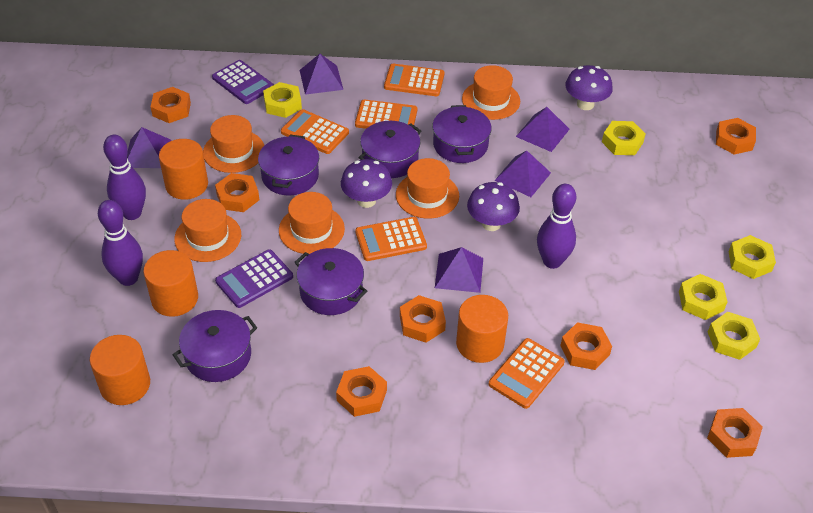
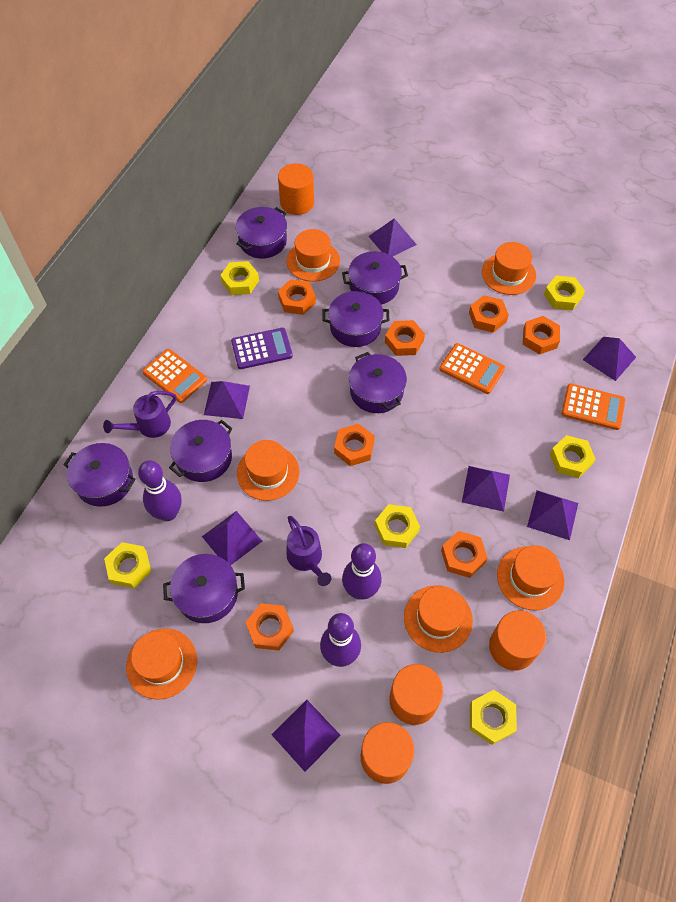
orange calculator: [281,109,349,154] [355,100,417,129] [355,217,427,261] [384,64,444,96] [489,338,565,409] = 5 -> [142,349,207,403] [439,343,505,394] [561,383,626,430] = 3
orange hat: [174,199,241,262] [203,115,264,173] [279,192,345,254] [396,158,459,219] [462,65,520,120] = 5 -> [126,628,197,700] [237,440,300,501] [287,229,340,282] [404,585,473,653] [482,242,536,295] [497,545,565,610] = 6
purple calculator: [212,60,274,104] [215,249,293,308] = 2 -> [231,328,293,369] = 1
purple mushroom: [341,159,392,208] [467,182,520,231] [565,65,613,110] = 3 -> none = 0
purple pot: [172,310,257,382] [258,135,319,195] [294,248,367,315] [358,121,421,178] [432,105,492,163] = 5 -> [63,443,136,507] [163,554,245,623] [169,420,233,482] [236,207,287,259] [322,291,389,347] [342,251,408,305] [349,352,407,413] = 7
purple pyramid: [127,127,171,168] [300,54,343,95] [435,247,483,293] [494,150,551,197] [516,107,570,152] = 5 -> [202,511,262,565] [204,381,250,419] [272,700,341,772] [368,218,417,257] [462,466,510,512] [527,490,578,540] [583,337,636,381] = 7
purple watering can: none = 0 -> [103,391,177,438] [287,516,331,586] = 2
yellow nut: [263,82,302,118] [602,121,646,155] [679,274,728,320] [708,312,760,360] [728,235,776,279] = 5 -> [104,542,151,588] [220,261,259,295] [375,504,420,548] [470,690,517,745] [544,275,585,310] [550,435,596,478] = 6

